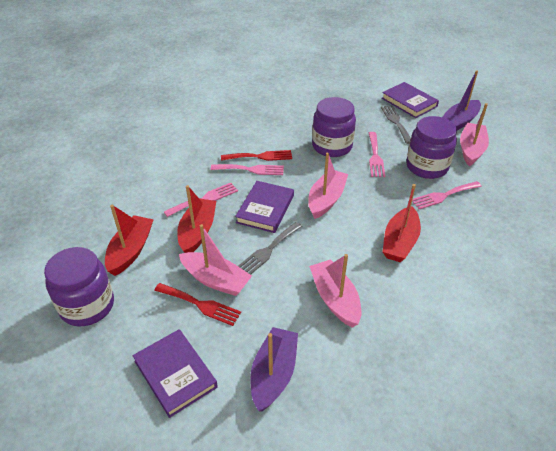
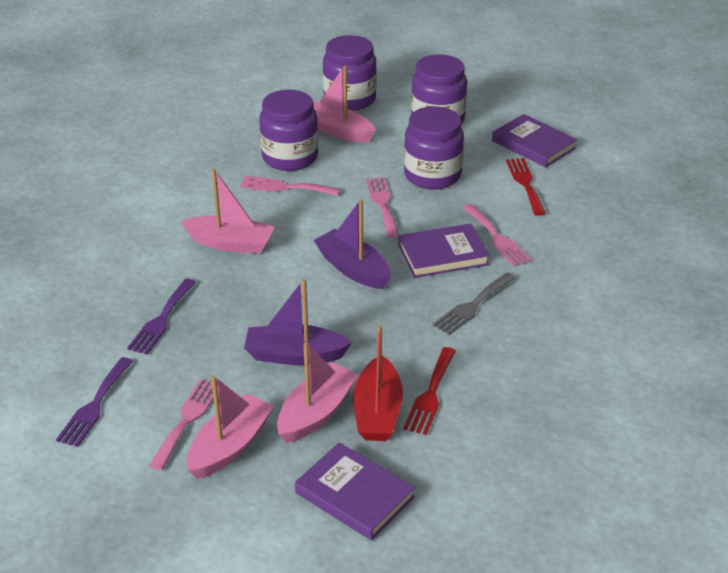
grey fork: [238,222,302,275] [381,105,411,144] = 2 -> [432,272,516,335] = 1
purple fork: none = 0 -> [56,357,133,447] [127,279,196,355] = 2
purple jar: [44,247,114,327] [312,97,356,157] [406,116,457,179] = 3 -> [259,90,318,171] [323,35,377,111] [404,106,464,189] [411,54,467,124] = 4
red boat: [105,205,154,276] [177,185,216,253] [382,184,421,262] = 3 -> [353,325,403,441] = 1

